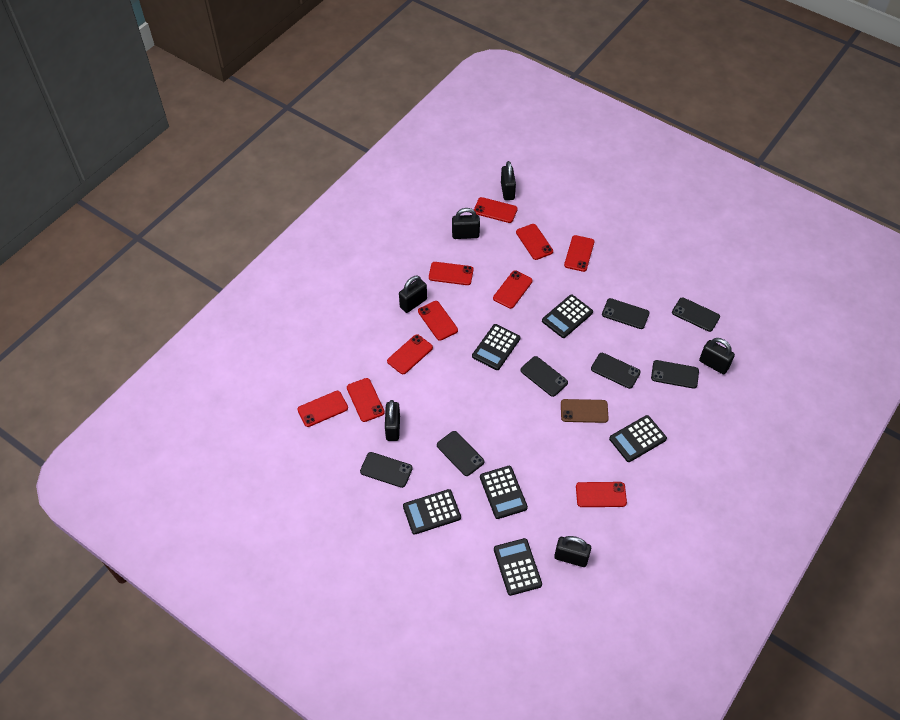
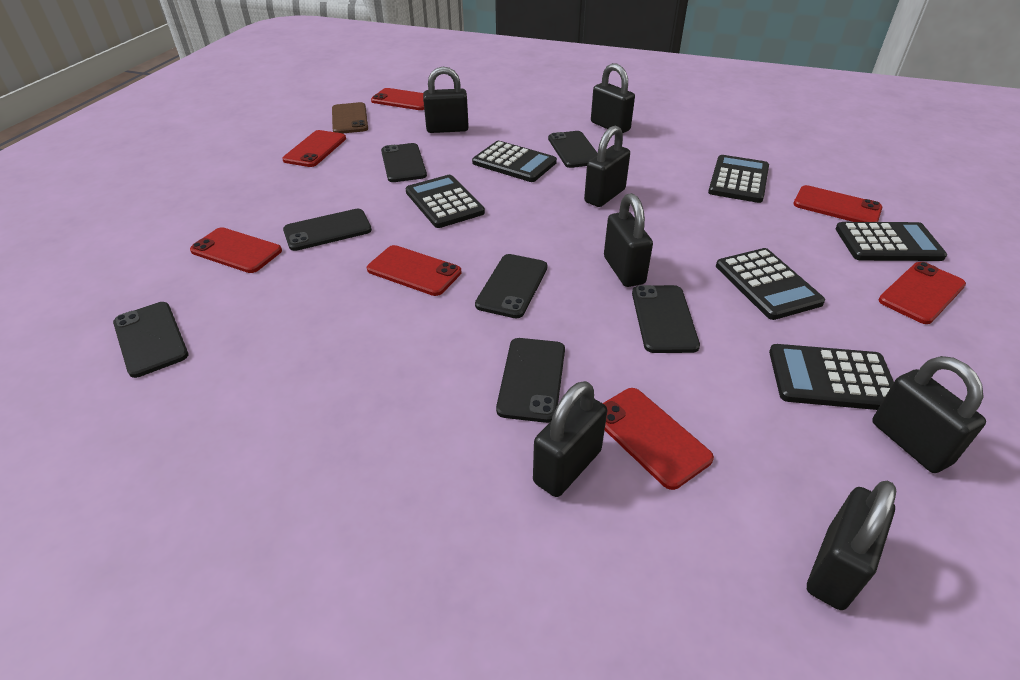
black padlock: [385,400,400,441] [399,276,427,313] [452,208,480,239] [501,161,516,200] [554,536,591,567] [699,338,735,374] = 6 -> [423,67,469,133] [533,381,607,497] [584,126,630,207] [591,63,635,133] [604,193,653,287] [807,481,896,610] [872,356,986,473] = 7
red phone: [297,391,348,427] [347,378,385,422] [387,334,433,374] [418,301,458,341] [429,262,474,285] [474,197,518,223] [493,270,533,309] [516,224,553,260] [564,235,594,272] [576,482,627,507] = 10 -> [190,227,282,273] [282,130,346,167] [367,245,461,296] [371,88,424,110] [603,388,714,490] [793,185,883,222] [879,262,966,324] = 7

